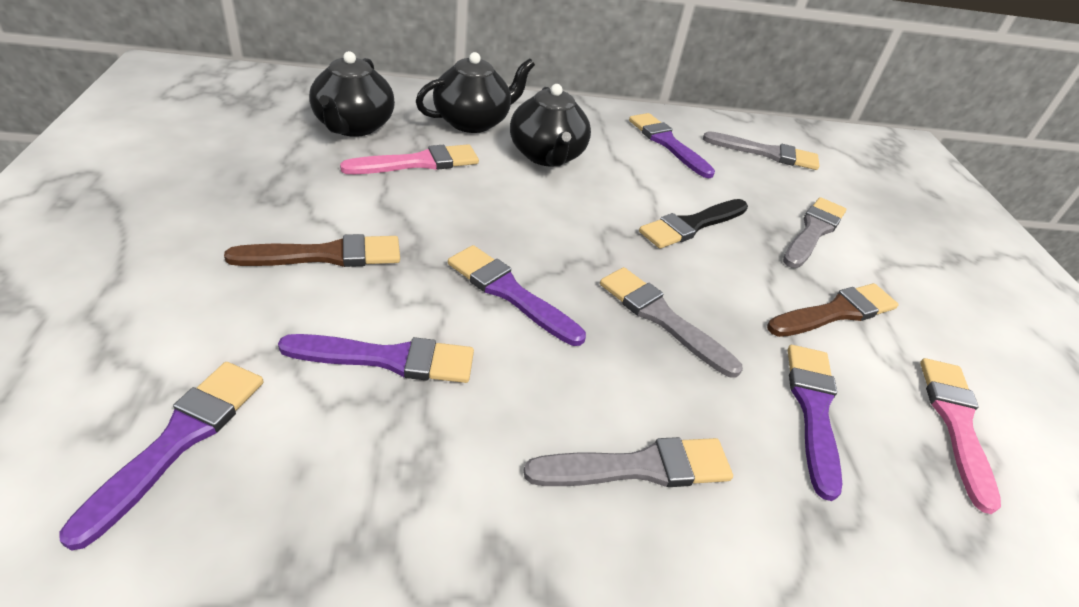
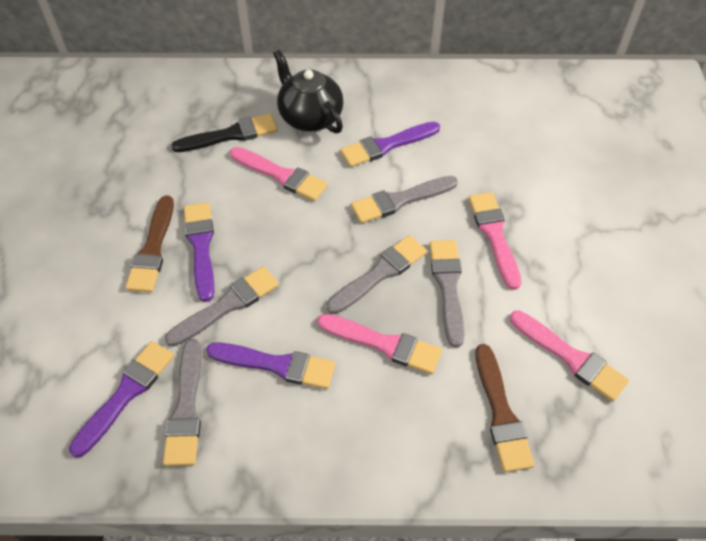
black teapot: [309,51,395,137] [416,52,535,133] [510,84,591,166] = 3 -> [273,50,344,134] = 1
grey brush: [524,437,733,487] [600,267,743,378] [703,131,820,170] [783,197,846,268] = 4 -> [163,339,201,466] [165,266,279,347] [327,235,427,314] [351,176,458,223] [429,240,465,347] = 5
pink brush: [340,144,479,174] [920,358,1001,514] = 2 -> [230,147,328,201] [317,314,442,374] [468,192,521,290] [510,310,629,402] = 4
purple brush: [59,362,264,550] [278,334,474,383] [448,245,586,346] [629,113,715,178] [788,345,842,501] = 5 -> [69,341,174,458] [184,202,214,302] [206,342,335,389] [340,122,440,167] = 4

